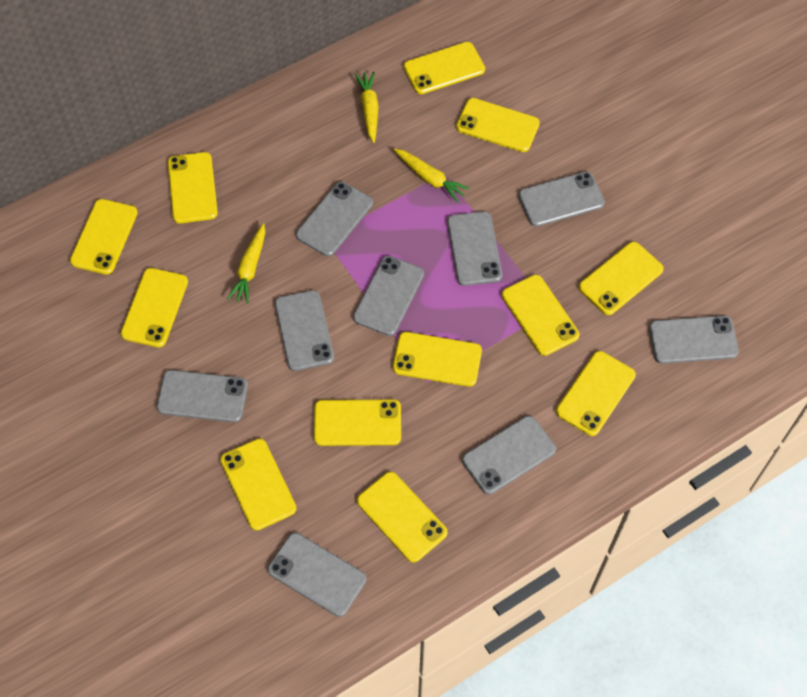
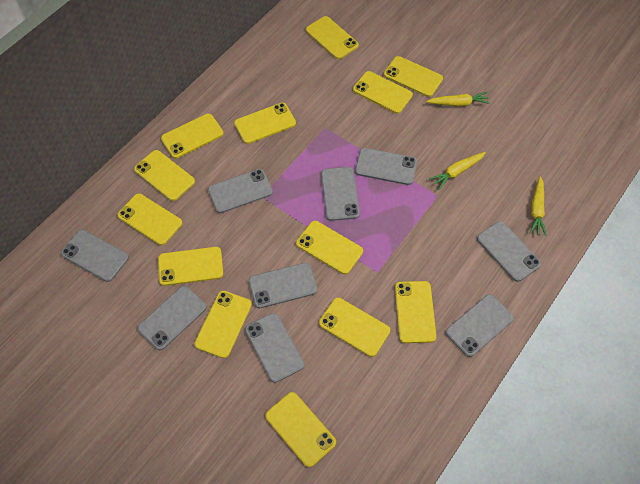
yellow phone: [70,199,138,275] [121,268,188,347] [168,152,218,224] [220,439,297,530] [314,399,401,446] [357,472,447,563] [393,332,482,387] [404,42,485,94] [456,98,540,152] [501,275,579,356] [556,351,636,436] [579,242,664,315] = 12 -> [118,194,183,245] [134,150,195,201] [158,247,223,286] [161,113,224,159] [194,291,252,358] [234,103,296,144] [265,392,336,467] [296,221,363,274] [306,16,359,59] [319,298,390,357] [353,71,413,114] [384,56,443,97] [395,281,437,343] = 13

